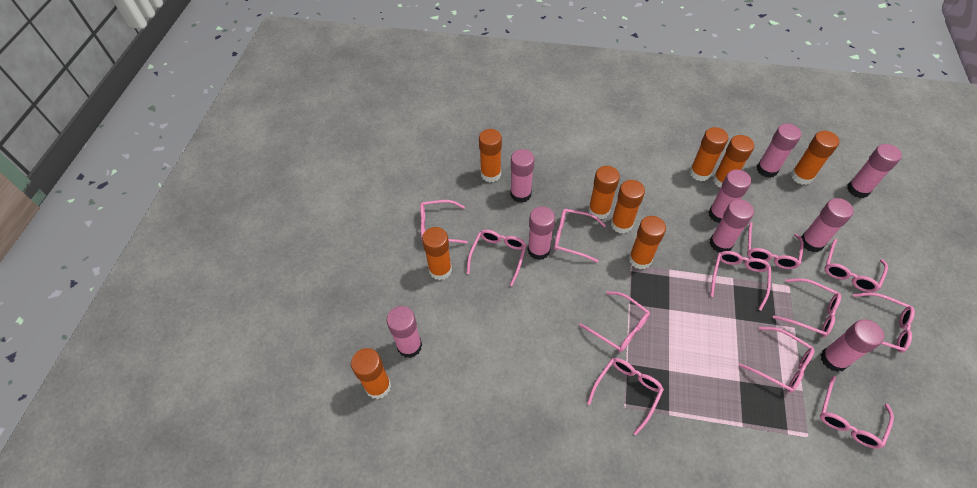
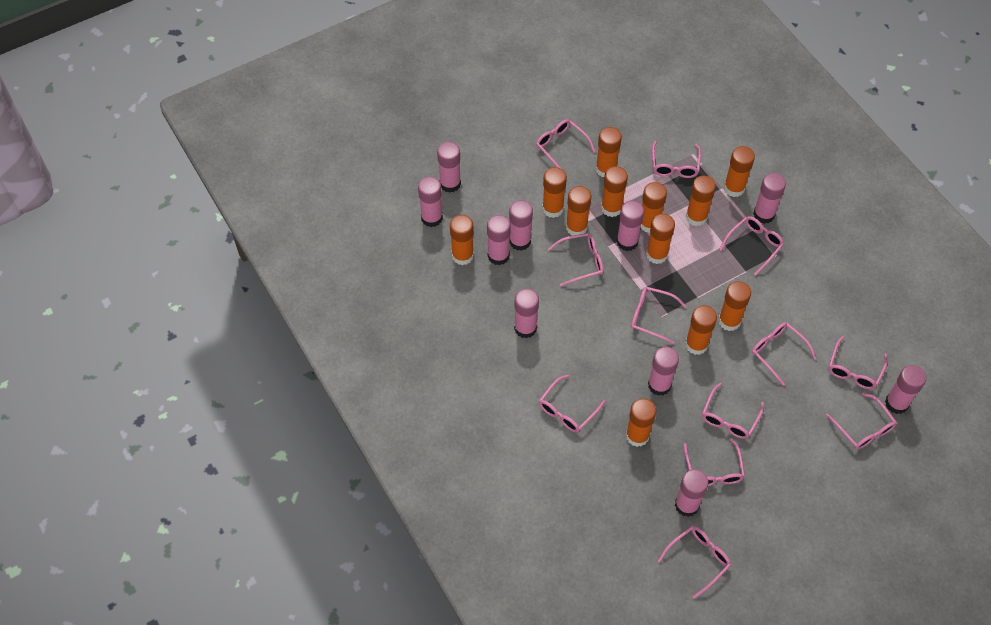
orange glue stick: [351,348,391,399] [422,227,452,280] [479,129,502,182] [588,166,620,219] [611,180,645,234] [629,216,666,269] [689,127,729,181] [713,135,754,188] [791,131,839,185] = 9 -> [450,215,474,265] [542,167,567,218] [566,186,591,235] [596,127,622,177] [601,166,628,217] [626,398,656,447] [641,182,667,233] [646,214,675,264] [685,305,717,355] [686,176,716,226] [718,281,751,331] [724,146,755,197] = 12
pink glue stick: [387,306,422,358] [510,149,534,203] [528,206,555,260] [708,170,751,223] [710,199,754,252] [757,124,801,178] [801,198,854,252] [821,319,884,372] [847,144,902,198] = 9 -> [418,177,443,227] [437,142,461,193] [487,215,511,265] [509,200,533,251] [514,289,539,338] [616,201,644,251] [648,347,679,396] [675,469,709,517] [753,173,786,224] [885,365,926,414] = 10

